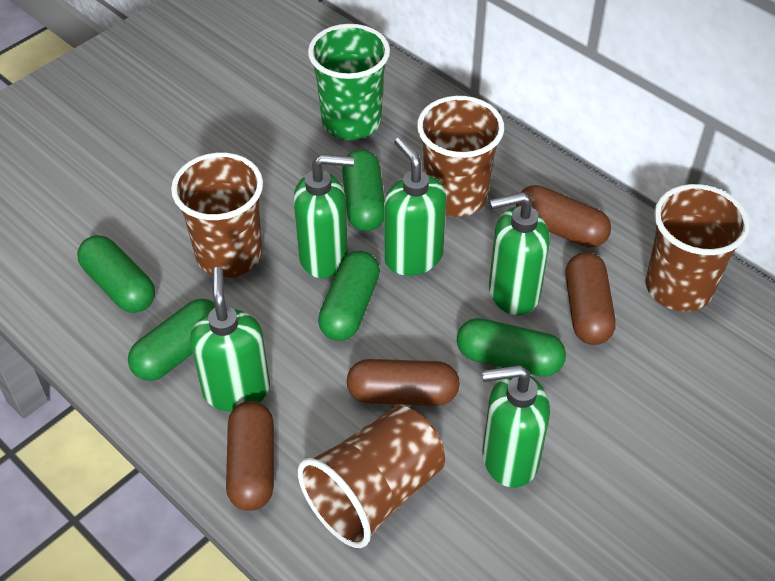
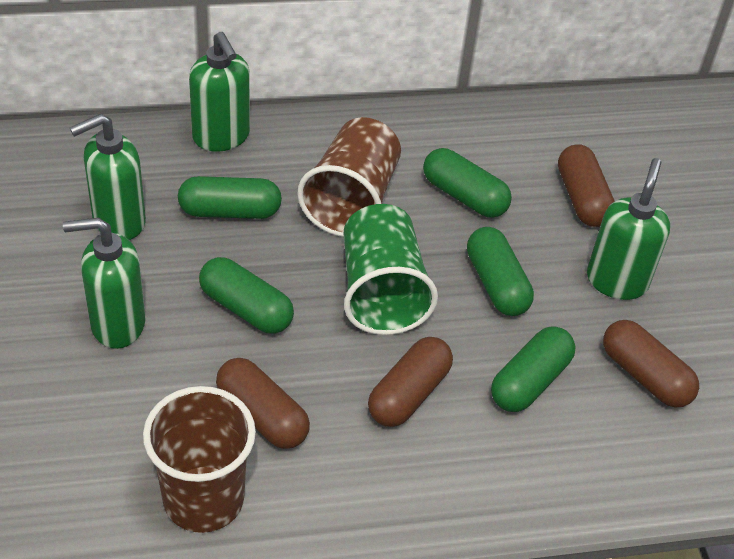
brown cup: [171,153,263,278] [298,405,445,548] [417,96,504,217] [645,184,750,312] = 4 -> [143,386,256,533] [297,117,401,237] = 2
green soap dispenser: [190,267,270,412] [293,154,354,278] [384,137,447,276] [482,365,550,488] [489,192,550,315] = 5 -> [63,218,145,349] [70,114,146,240] [189,32,250,152] [587,158,670,300] = 4

